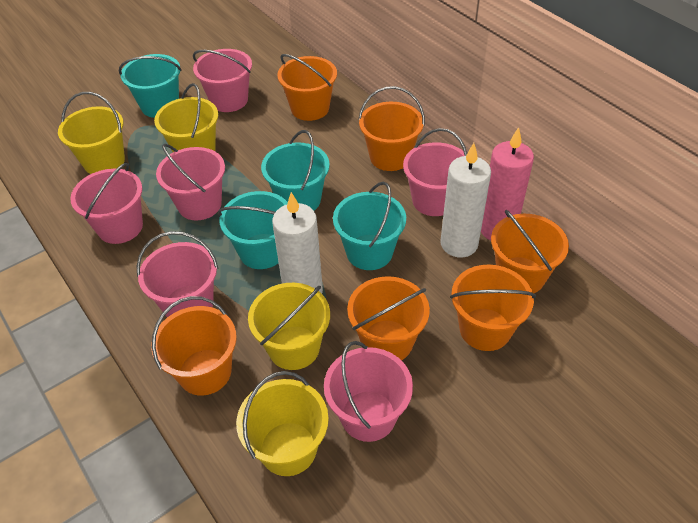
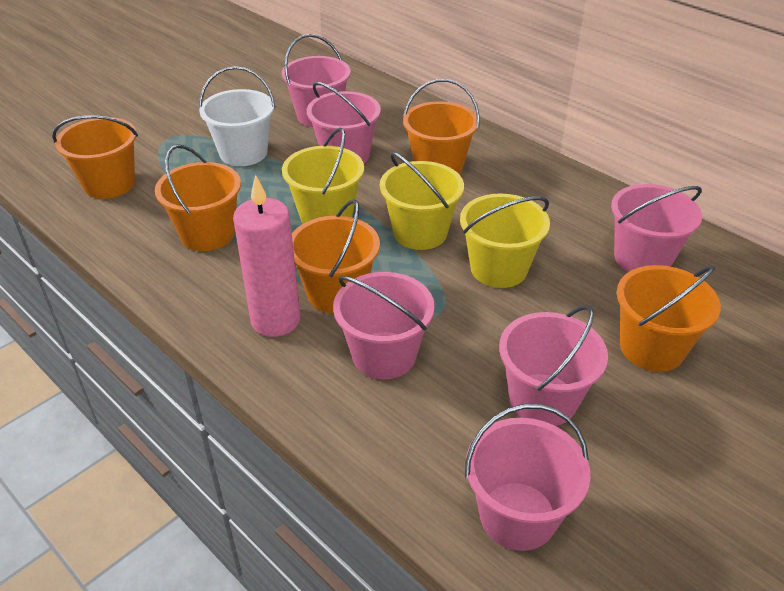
orange bucket: [151,296,237,396] [277,54,337,121] [347,276,430,360] [358,86,425,171] [450,264,536,351] [491,210,569,293] = 6 -> [52,115,138,199] [155,144,241,251] [292,200,380,314] [403,79,480,174] [617,265,721,372] = 5
turquoise bucket: [119,54,182,118] [218,191,288,269] [261,130,330,211] [333,182,406,270] = 4 -> none = 0
white bucket: none = 0 -> [199,66,275,166] = 1
white candle: [272,192,323,294] [440,143,491,257] = 2 -> none = 0
yellow bucket: [58,92,125,174] [154,83,218,152] [236,371,329,476] [248,283,330,370] = 4 -> [282,127,364,223] [380,152,464,250] [460,193,550,288] = 3

